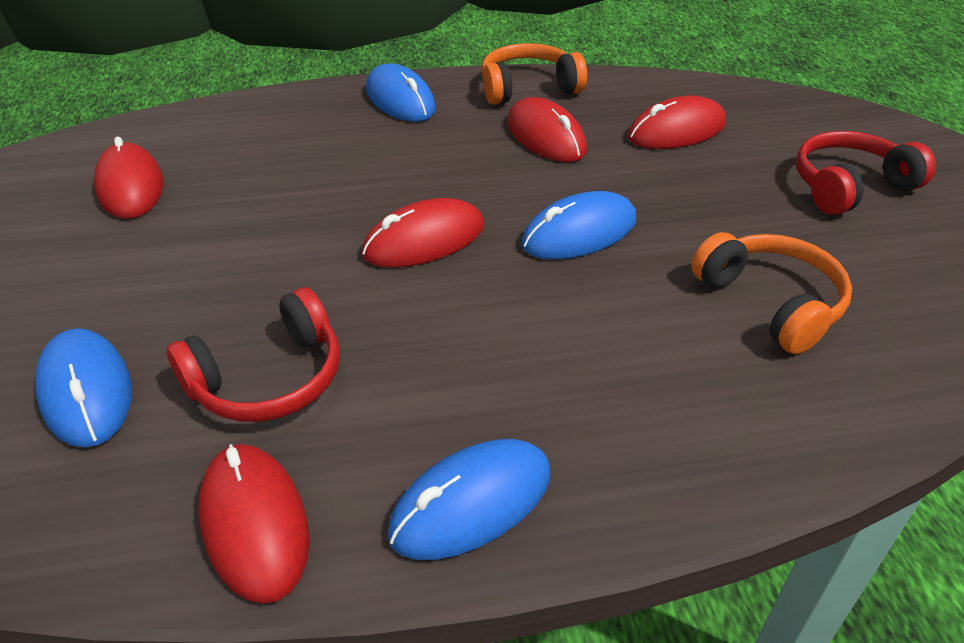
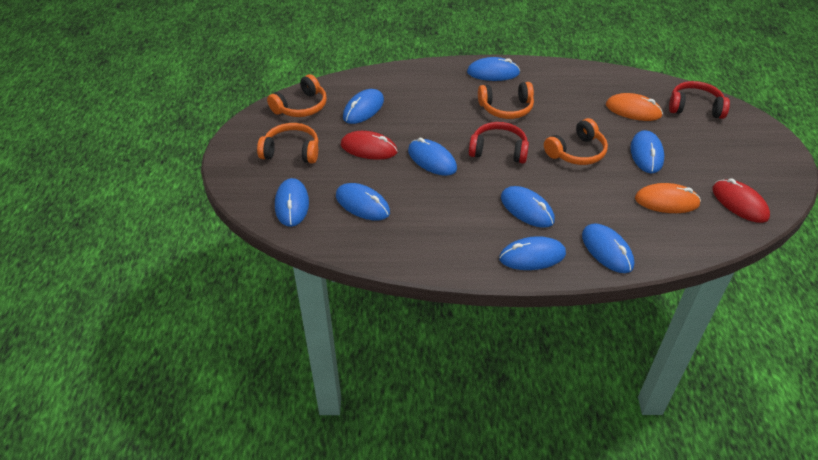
blue mouse: [35,328,132,448] [366,63,436,122] [388,439,550,560] [521,191,636,259] = 4 -> [275,178,309,227] [336,183,390,220] [343,89,384,124] [408,137,457,176] [467,57,520,81] [499,236,566,270] [501,186,555,228] [582,223,634,273] [630,130,665,173] = 9
orange headphones: [481,43,587,105] [691,232,852,354] = 2 -> [257,123,318,164] [267,74,327,117] [478,82,534,119] [544,118,608,165] = 4
orange mouse: none = 0 -> [606,93,663,121] [635,183,701,213] = 2
red mouse: [94,137,163,219] [198,444,309,604] [362,198,484,268] [507,97,587,162] [628,95,726,149] = 5 -> [341,131,398,160] [712,178,770,223] = 2

